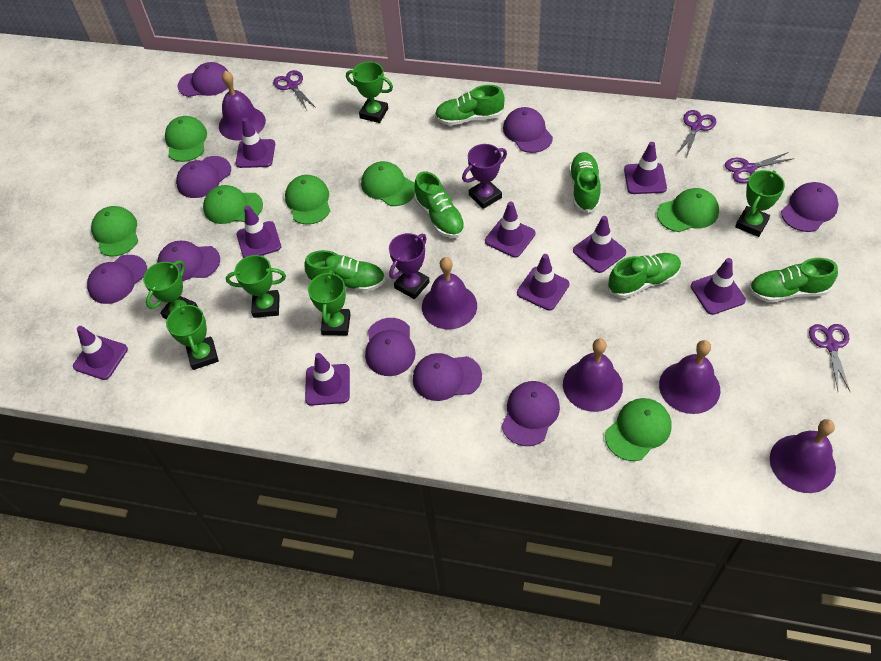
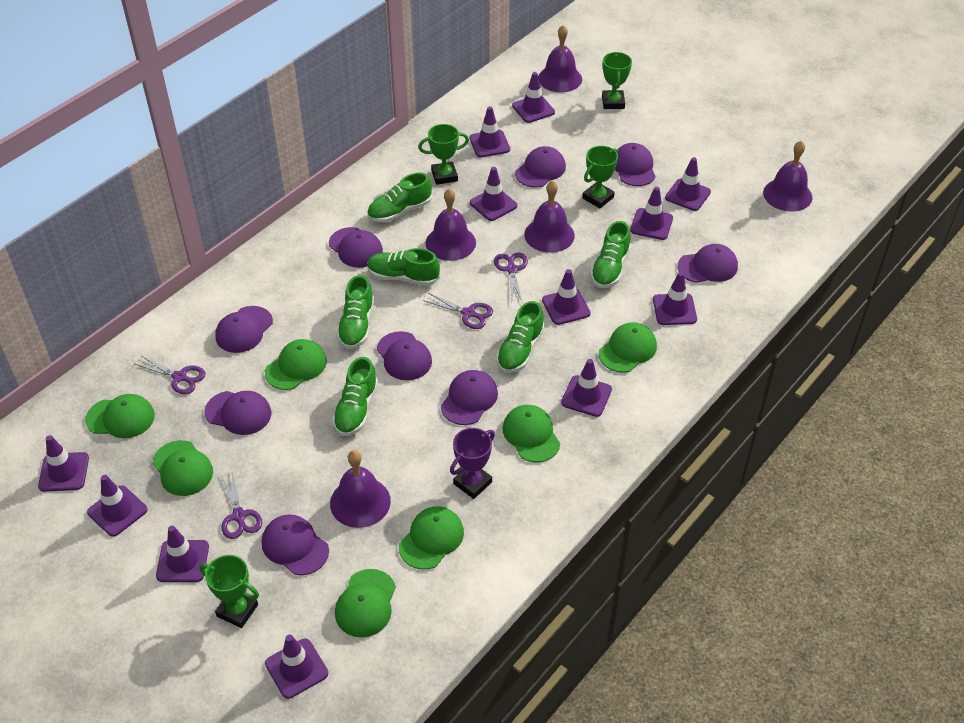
green trophy: [143,260,198,319] [166,303,219,370] [226,255,286,318] [308,270,351,335] [346,62,393,123] [735,170,785,237] = 6 -> [199,555,259,628] [418,124,469,185] [582,146,618,208] [602,52,632,109] = 4
purple traffic cone: [73,326,128,380] [236,118,275,168] [237,205,281,258] [305,353,350,406] [485,202,536,258] [517,254,569,311] [573,216,626,273] [624,142,667,194] [691,258,746,315] = 9 -> [38,435,89,492] [87,475,148,537] [156,526,209,582] [265,634,328,699] [469,106,510,157] [470,167,517,221] [512,72,555,123] [542,269,591,325] [561,359,612,417] [630,187,673,240] [653,272,697,325] [665,157,711,211] = 12
purple trophy: [389,233,430,299] [462,144,507,209] = 2 -> [450,428,495,499] = 1

